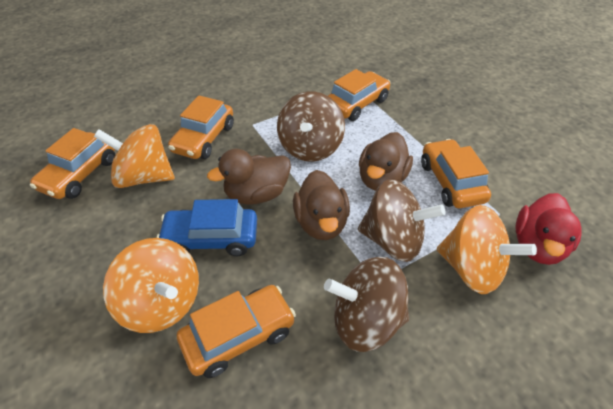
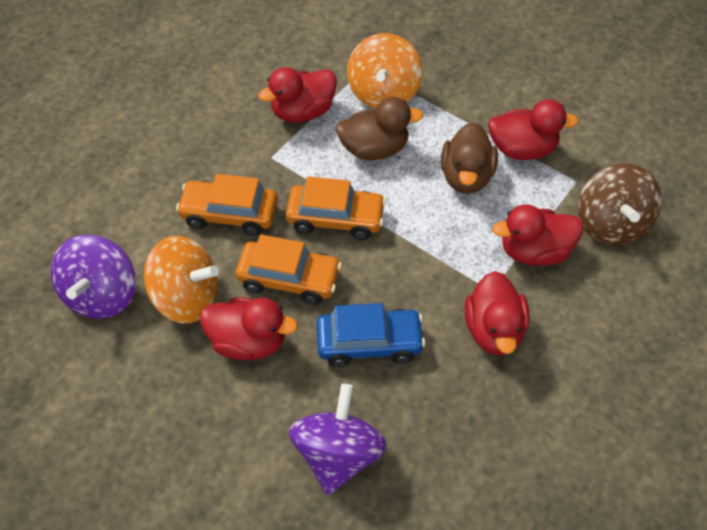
brown duck: [207,149,291,205] [293,170,350,240] [359,132,413,191] = 3 -> [335,97,424,161] [441,122,498,194] = 2
brown spinning top: [277,92,345,162] [324,257,409,352] [358,179,446,262] = 3 -> [578,163,662,245] = 1
orange car: [30,128,115,199] [168,95,234,159] [177,285,296,378] [328,69,390,121] [421,139,491,208] = 5 -> [176,174,278,236] [235,235,342,305] [286,176,386,240] = 3
orange spinning top: [94,124,175,188] [103,238,199,333] [437,205,537,294] = 3 -> [144,236,219,323] [347,33,422,109] = 2
purple spinning top: none = 0 -> [51,235,136,319] [289,384,387,495] = 2
red duck: [515,193,582,265] = 1 -> [200,297,298,360] [258,67,337,123] [465,271,529,355] [488,99,579,160] [492,204,583,266] = 5

